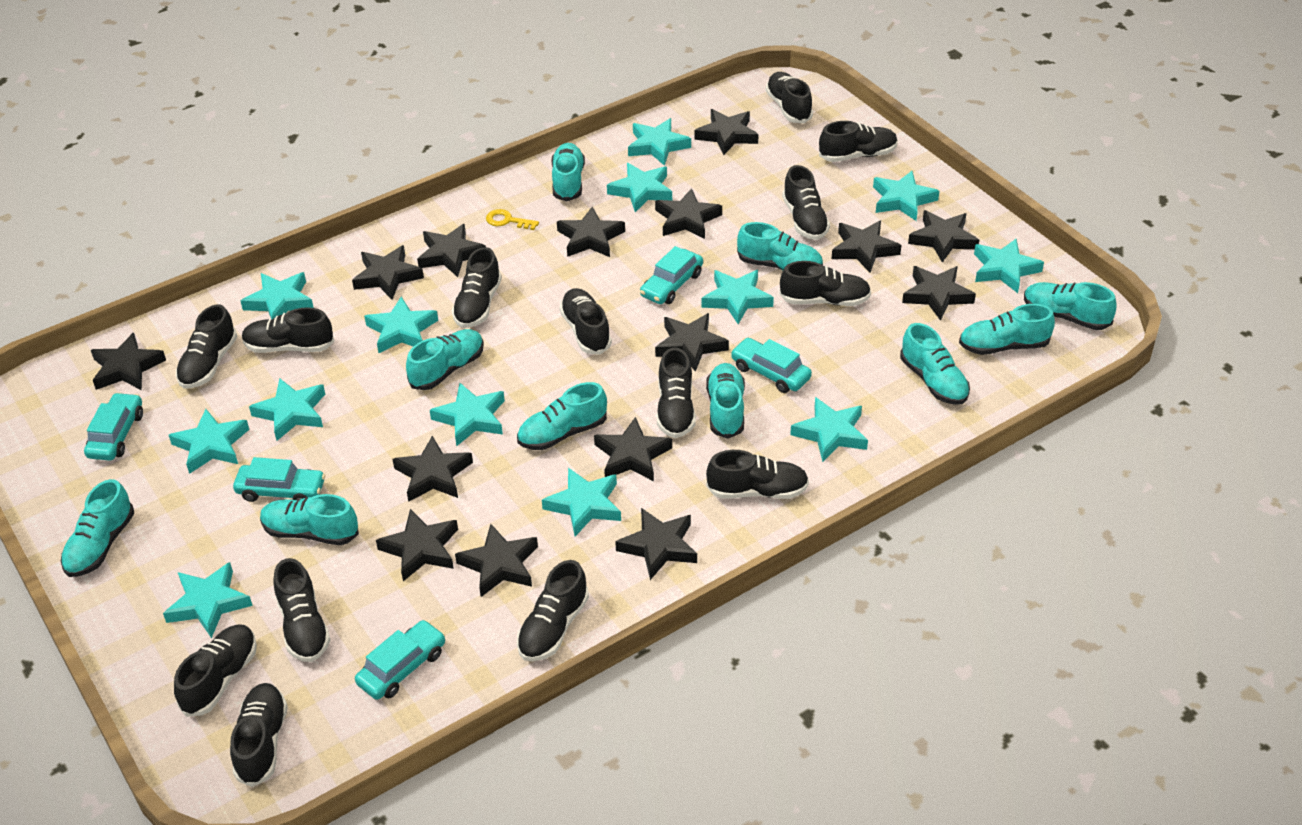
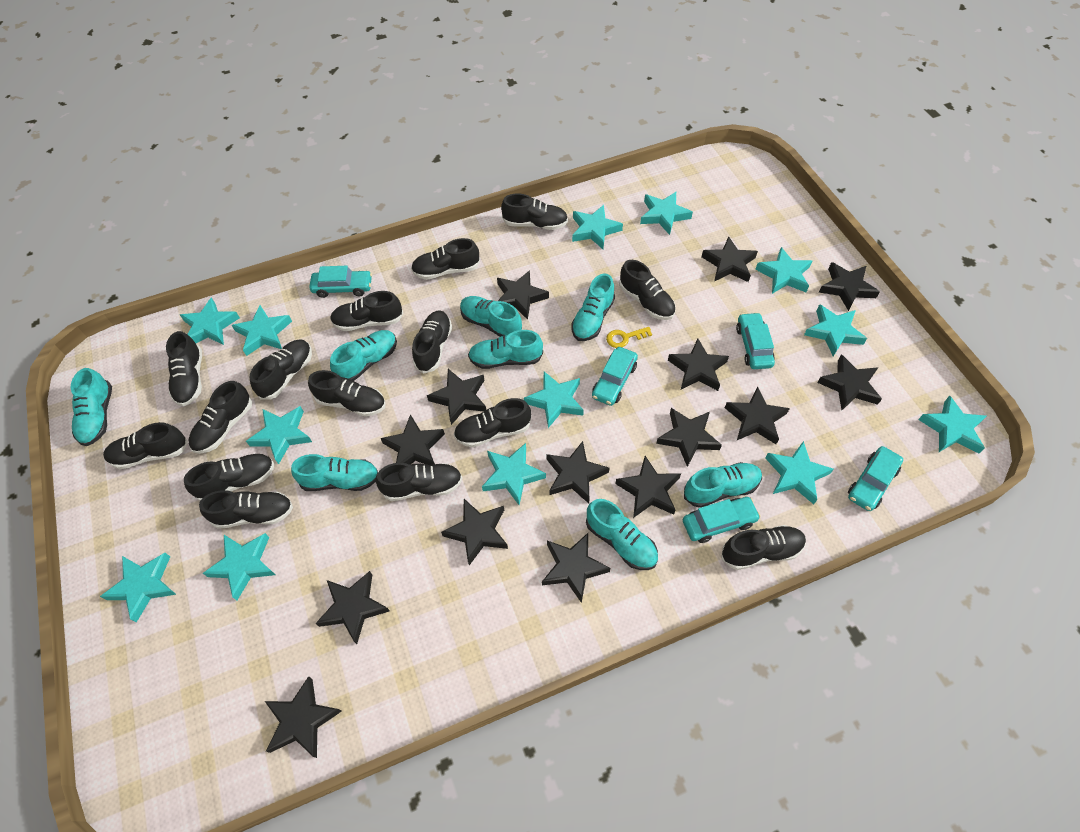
black shoe: [174,624,257,717] [176,305,237,389] [230,683,288,787] [242,307,334,353] [273,558,330,662] [452,247,502,328] [517,560,589,661] [559,288,612,354] [657,348,696,438] [706,450,809,499] [765,72,813,123] [779,261,871,306] [782,165,830,240] [819,121,898,162] = 14 -> [103,422,188,469] [166,331,202,406] [184,453,275,501] [188,381,252,454] [199,490,293,529] [249,339,312,399] [308,370,385,417] [330,291,403,331] [376,463,462,501] [411,238,480,280] [412,310,452,374] [454,398,531,447] [501,193,568,230] [619,260,676,320] [721,525,806,570] = 15
turquoise shoe: [61,479,134,577] [260,494,359,545] [406,329,484,390] [517,382,607,450] [552,143,585,201] [706,363,745,439] [737,222,823,270] [900,323,970,405] [959,304,1055,355] [1024,282,1117,330] = 10 -> [71,368,112,446] [291,454,378,491] [330,330,397,381] [460,296,522,337] [468,330,543,369] [571,273,615,341] [586,499,658,570] [684,462,762,508] = 8

